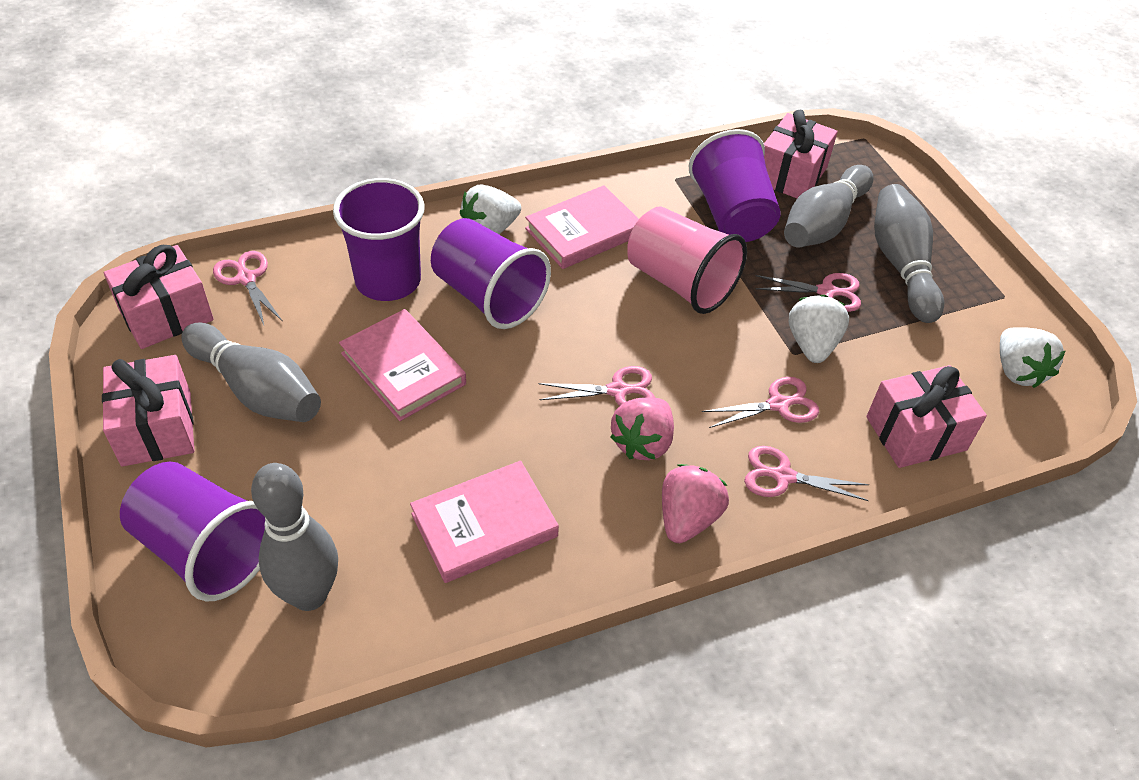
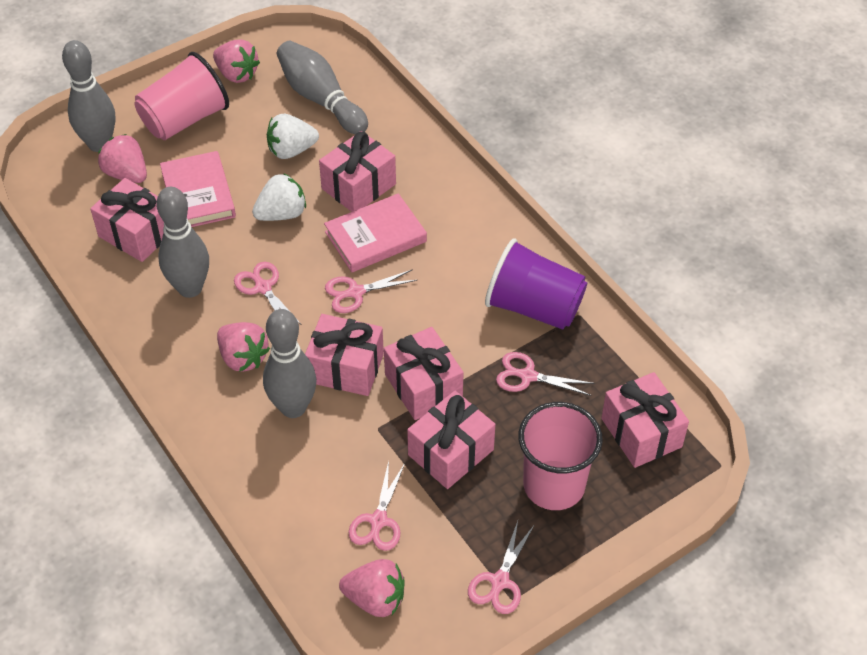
pink book: [339,309,466,421] [410,461,559,583] [525,185,639,269] = 3 -> [160,151,236,227] [324,193,427,272] = 2
pink cup: [627,206,747,314] = 1 -> [134,52,229,140] [518,402,603,510] = 2
pink gift: [102,355,194,467] [104,245,214,349] [764,110,838,198] [866,365,987,468] = 4 -> [90,178,164,262] [305,314,384,396] [319,131,396,212] [384,327,464,420] [407,391,495,489] [601,372,689,468] = 6
pink strawberry: [610,397,674,460] [662,464,729,543] = 2 -> [98,134,147,183] [213,39,260,83] [217,322,270,372] [339,559,405,617] = 4
purple cup: [120,462,265,602] [333,178,425,301] [431,218,551,329] [689,129,781,242] = 4 -> [485,238,587,330] = 1
white strawberry: [460,185,521,234] [789,295,849,363] [1000,327,1066,388] = 3 -> [252,173,306,221] [267,114,319,159] = 2

